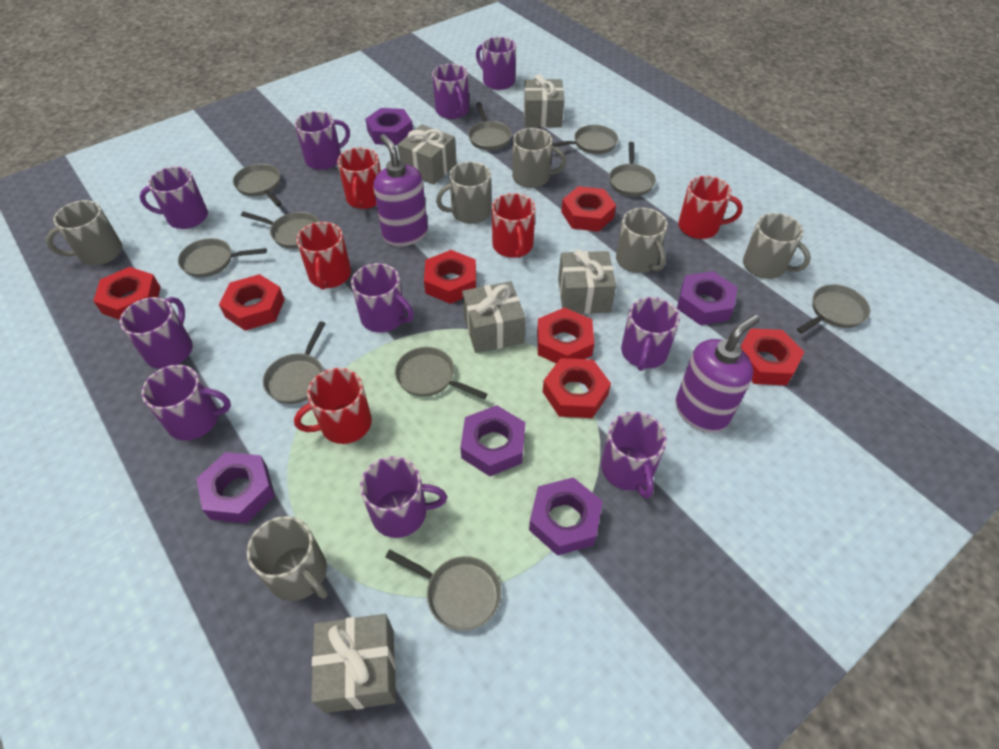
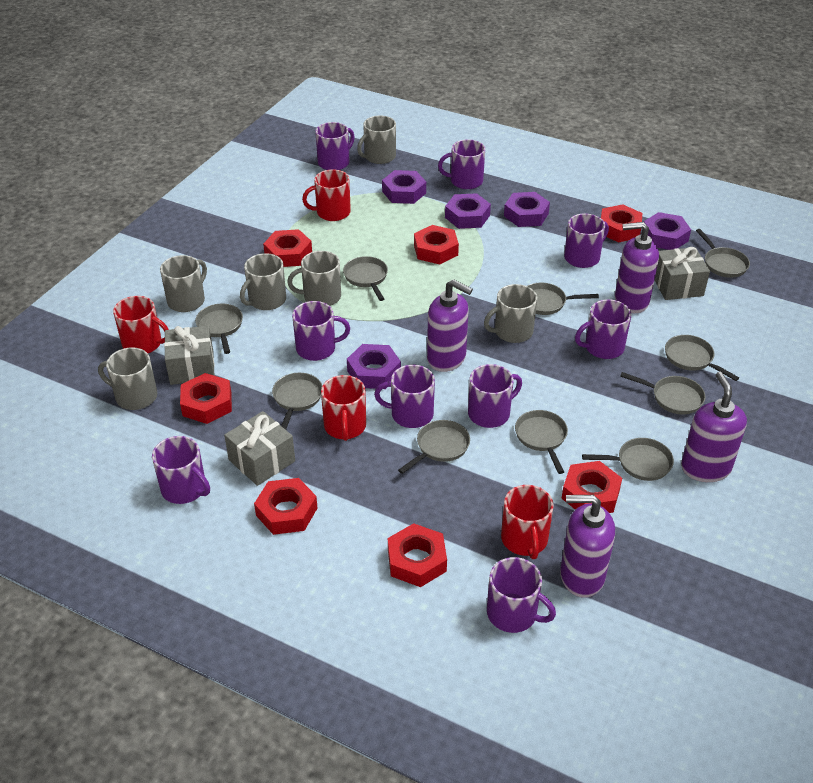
grey gift: [311,614,396,713] [397,124,457,185] [462,281,525,353] [524,74,564,127] [558,250,616,314] = 5 -> [164,326,215,385] [224,411,295,486] [655,247,710,300] = 3
purple mug: [120,297,193,369] [139,166,208,229] [141,365,231,441] [295,111,350,170] [351,263,414,333] [360,456,447,538] [432,64,469,119] [476,37,516,90] [601,412,667,499] [621,297,680,371] = 10 -> [152,436,210,504] [292,301,350,361] [315,122,355,170] [374,365,435,428] [438,139,485,189] [468,364,522,428] [487,557,556,633] [564,214,609,268] [575,299,632,359] = 9
purple soap dispenser: [373,134,428,247] [675,314,760,433] = 2 -> [427,279,473,372] [560,495,615,598] [615,222,659,313] [681,372,747,482] = 4
red mug: [294,368,372,444] [296,222,351,290] [337,147,381,209] [492,193,536,258] [678,176,743,239] = 5 -> [113,296,169,353] [302,169,351,221] [321,375,366,441] [501,485,554,559] = 4

